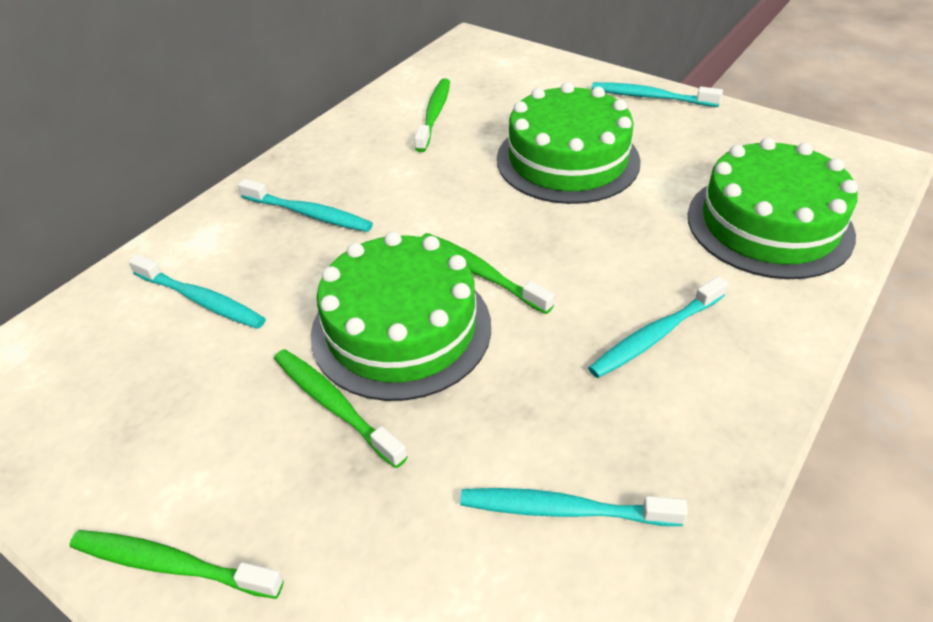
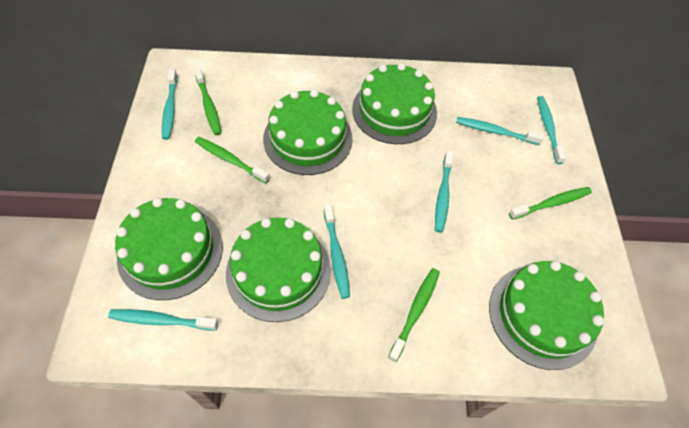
green cake: [310,231,491,401] [497,82,641,204] [688,138,858,279] = 3 -> [115,198,223,300] [226,218,331,322] [263,89,353,175] [352,63,437,144] [489,261,604,370] = 5
turquoise toothbrush: [128,254,266,329] [238,179,373,232] [460,488,688,526] [588,276,728,378] [591,82,723,107] = 5 -> [108,309,218,331] [162,69,178,140] [324,204,350,299] [435,150,454,233] [456,117,544,145] [537,96,566,164] = 6

